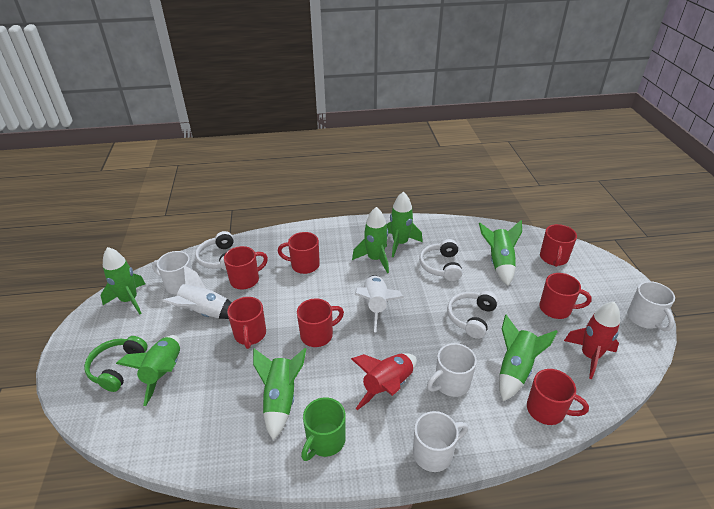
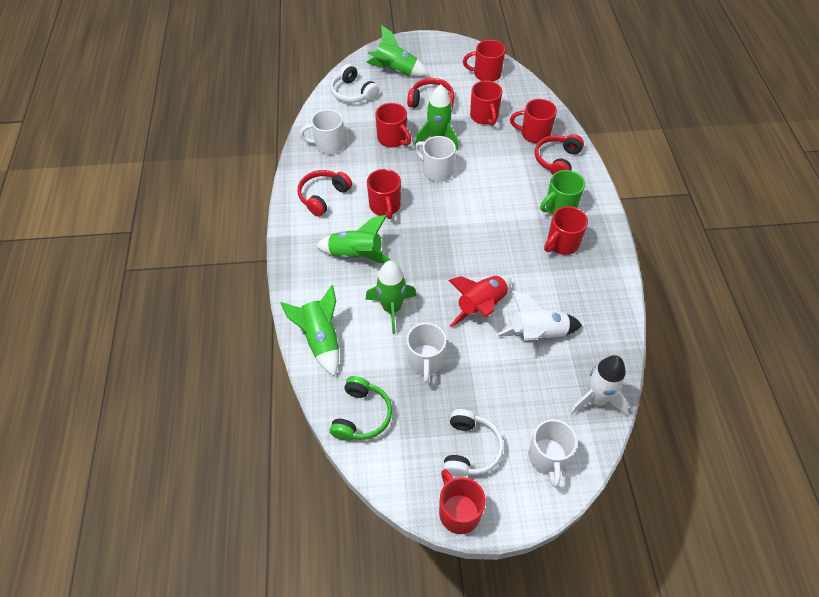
green rocket: [101,247,145,315] [116,335,181,406] [253,348,306,440] [352,207,389,273] [386,192,423,257] [479,220,522,286] [499,315,558,401] = 7 -> [281,285,339,377] [316,215,392,263] [365,260,417,334] [366,25,429,77] [415,84,458,150] = 5
red headphones: none = 0 -> [297,170,352,217] [407,78,454,110] [535,134,584,175] = 3
red rocket: [351,353,417,410] [564,302,620,379] = 2 -> [448,276,512,328] = 1
white headphones: [195,231,234,271] [419,239,463,281] [447,291,498,339] = 3 -> [331,64,379,103] [443,409,504,477] = 2

